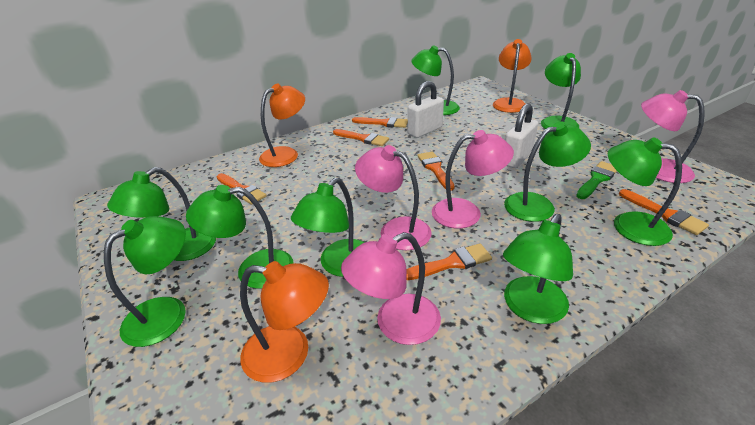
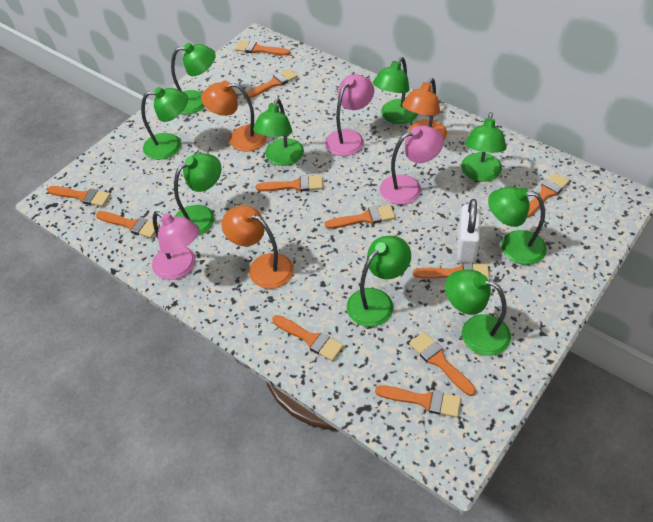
green brush: [576,161,617,199] = 1 -> none = 0
orange brush: [217,173,267,205] [333,129,389,146] [352,117,408,128] [406,243,492,280] [417,151,455,191] [619,189,709,235] = 6 -> [47,186,111,207] [96,211,160,238] [235,41,290,56] [244,69,298,99] [256,175,323,191] [272,315,343,361] [325,205,395,229] [375,385,461,417] [409,332,476,396] [413,263,490,281] [527,173,569,218] = 11
pink lamp: [341,232,441,345] [355,145,432,250] [432,130,514,228] [641,90,705,183] = 4 -> [152,211,200,280] [325,74,374,156] [380,125,444,205] = 3
white padlock: [408,81,444,138] [505,103,538,168] = 2 -> [457,199,481,263] = 1

